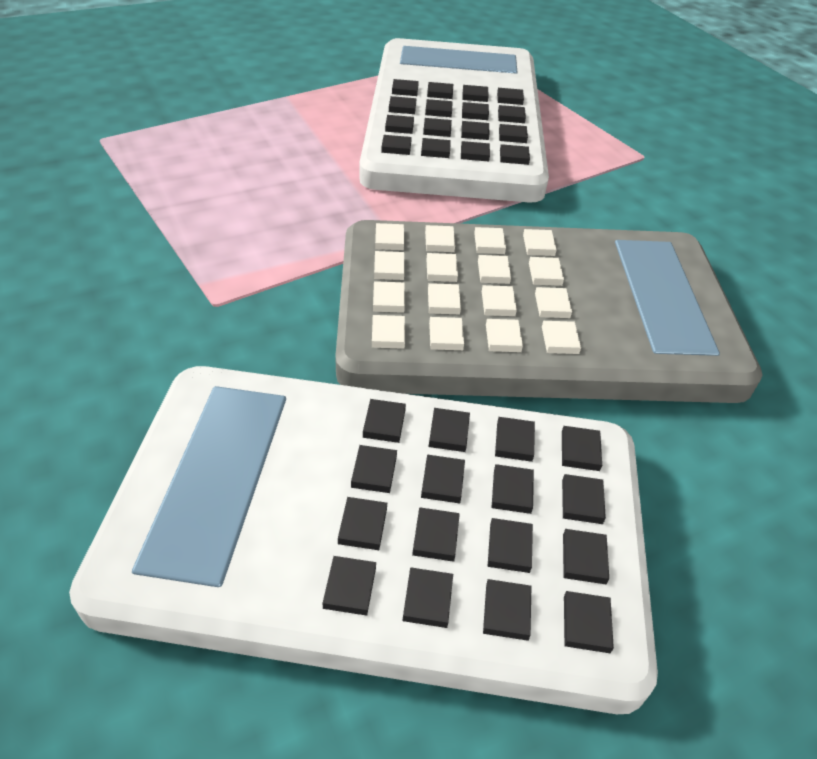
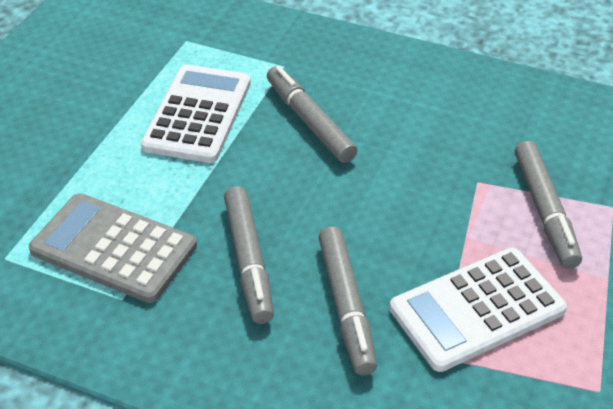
grey marker: none = 0 -> [224,186,274,324] [267,66,357,163] [318,226,377,375] [515,141,582,268] = 4

